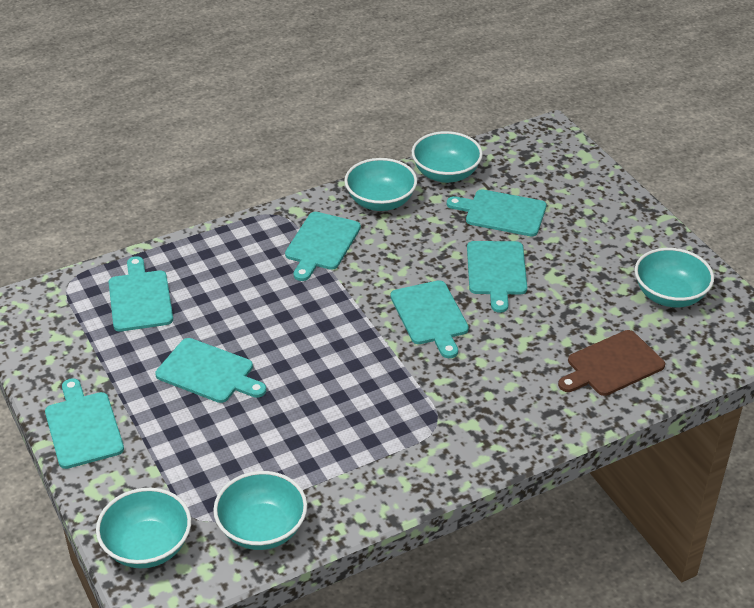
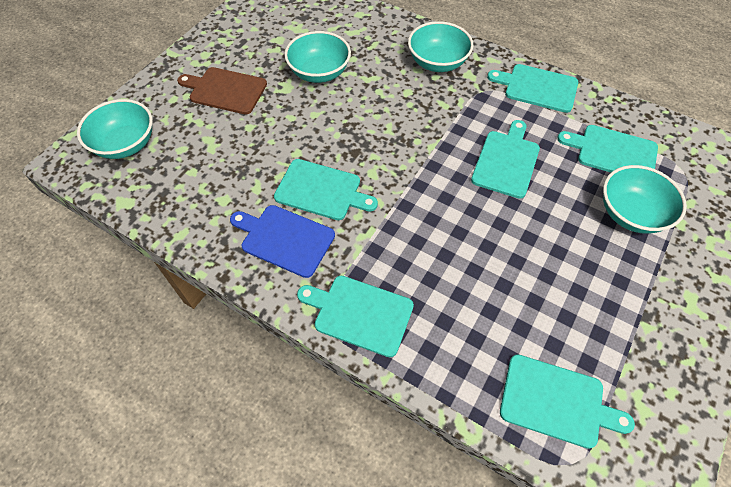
blue cutting board: none = 0 -> [230,205,335,278] = 1
turquoise bowl: [96,488,191,568] [213,471,307,550] [344,158,417,211] [412,131,483,183] [635,248,714,307] = 5 -> [77,99,153,159] [284,31,351,83] [408,21,473,72] [603,165,687,234] = 4
turquoise cutting board: [45,378,124,469] [109,256,173,332] [155,338,266,403] [285,212,361,281] [391,280,469,358] [447,189,547,236] [467,241,527,313] = 7 -> [274,159,378,220] [297,276,414,357] [471,120,540,199] [487,64,578,113] [500,354,635,449] [557,125,658,173] = 6

